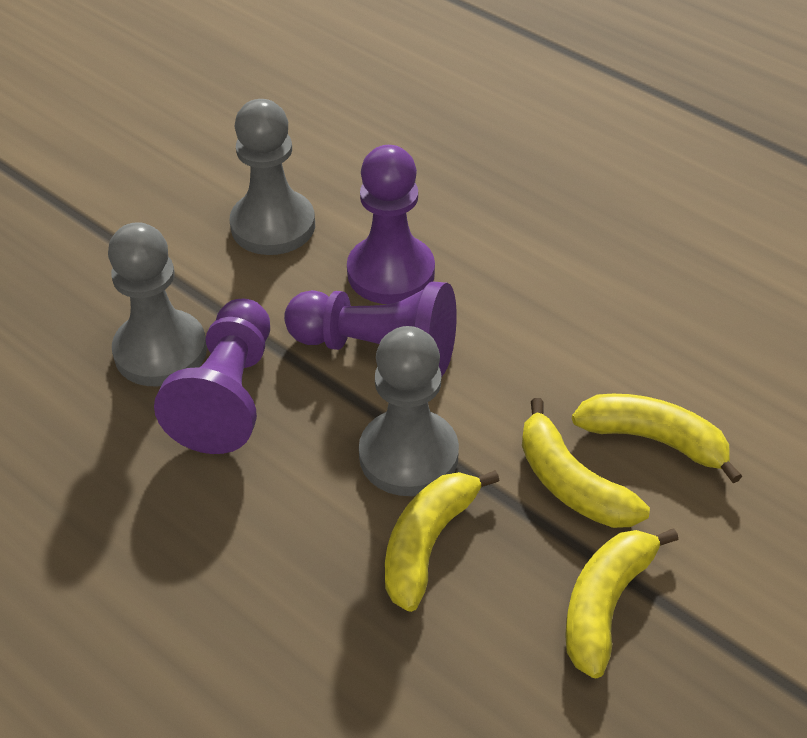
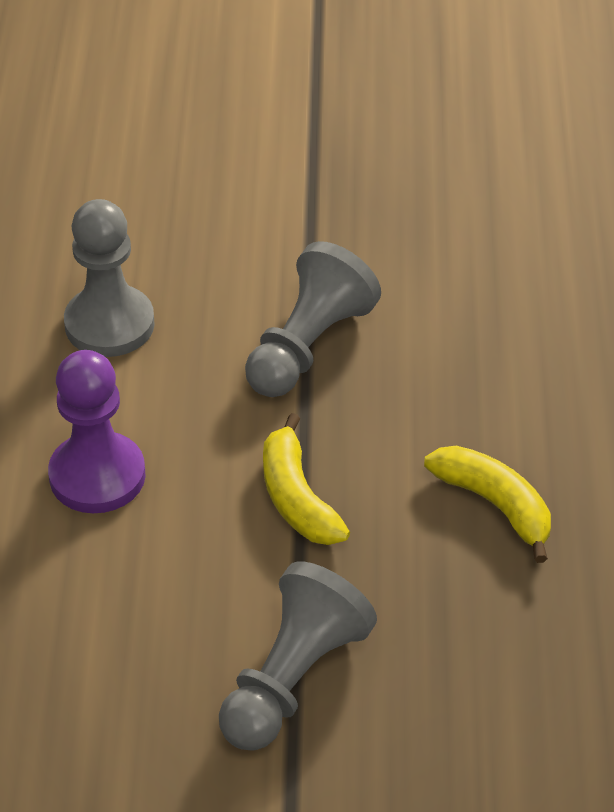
purple pawn: [154,299,270,454] [284,281,457,377] [347,145,435,304] = 3 -> [48,350,146,513] = 1
yellow banana: [385,470,500,612] [522,398,650,528] [565,528,679,678] [572,394,742,483] = 4 -> [263,413,350,545] [424,446,551,563] = 2

